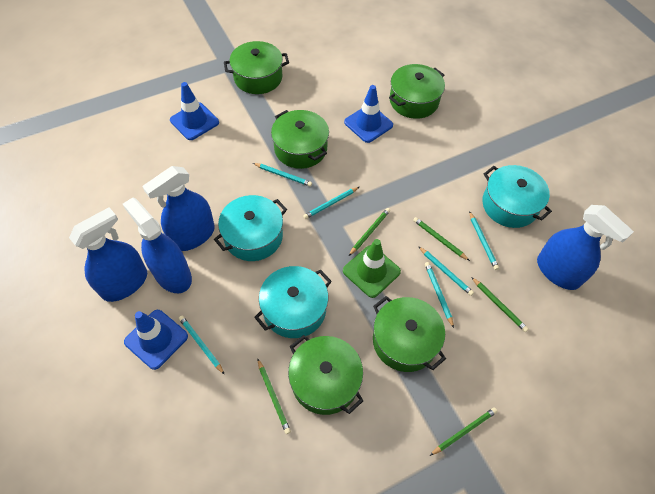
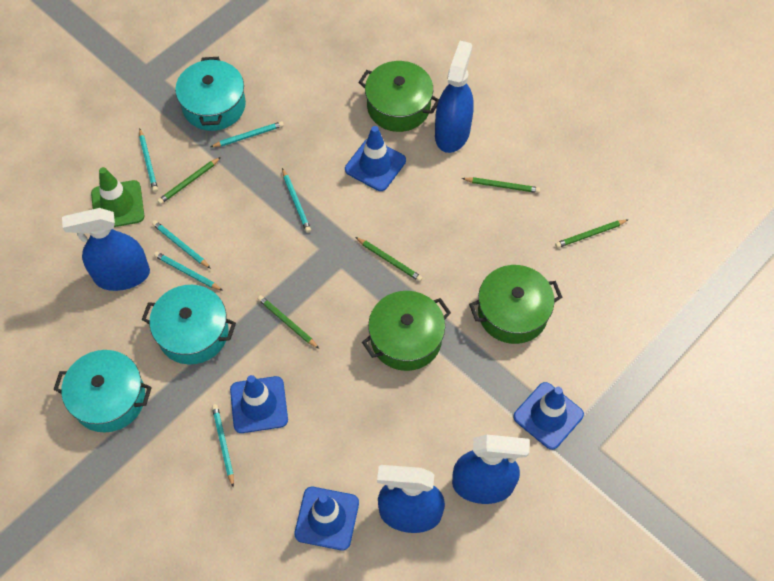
blue traffic cone: [124,310,188,370] [170,82,219,140] [344,85,393,143] = 3 -> [230,375,288,433] [294,487,359,550] [345,126,406,191] [513,382,584,450] = 4
green pot: [224,41,289,94] [271,110,329,169] [288,335,363,415] [373,296,446,372] [389,64,445,119] = 5 -> [358,61,439,132] [362,291,451,371] [469,265,562,344] = 3

